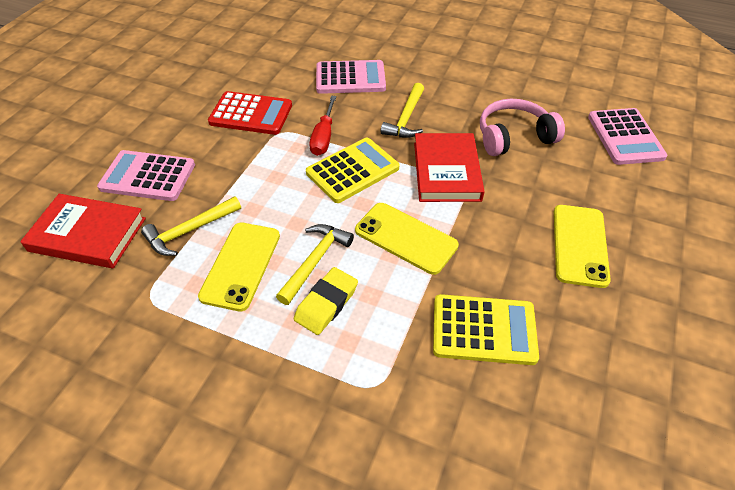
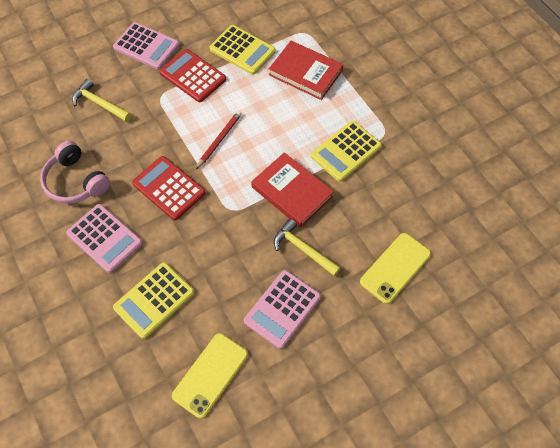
red calculator: [208,91,292,135] = 1 -> [132,156,205,220] [159,49,226,102] = 2
red pencil: none = 0 -> [196,111,242,169] = 1
red screwdriver: [309,96,336,156] = 1 -> none = 0
yellow calculator: [306,138,399,203] [433,294,539,365] = 2 -> [113,262,195,339] [209,25,276,75] [311,121,382,182] = 3
yellow eraser: [294,267,358,335] = 1 -> none = 0
yellow hammer: [141,196,241,256] [276,224,354,305] [381,83,424,138] = 3 -> [72,79,131,122] [274,219,341,276] = 2
yellow phone: [198,222,280,311] [355,203,459,275] [554,205,611,288] = 3 -> [172,333,248,418] [360,233,431,304] = 2

